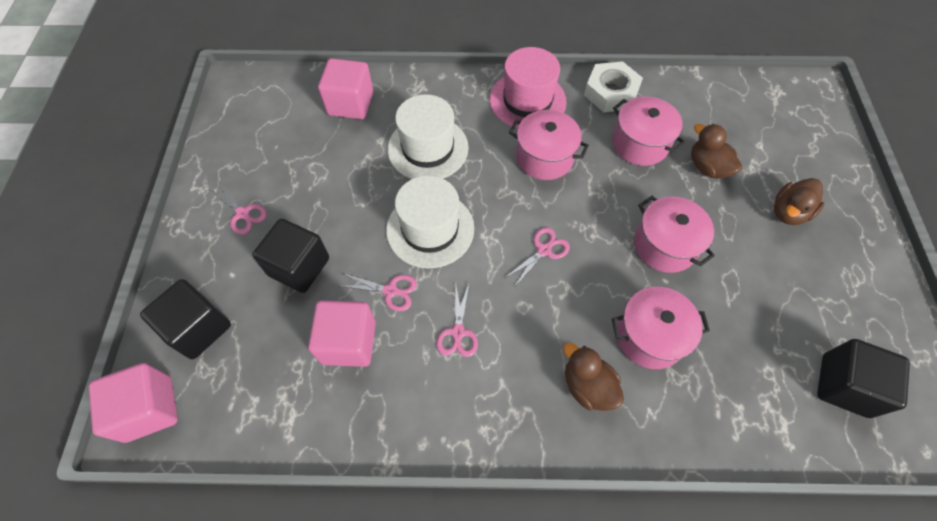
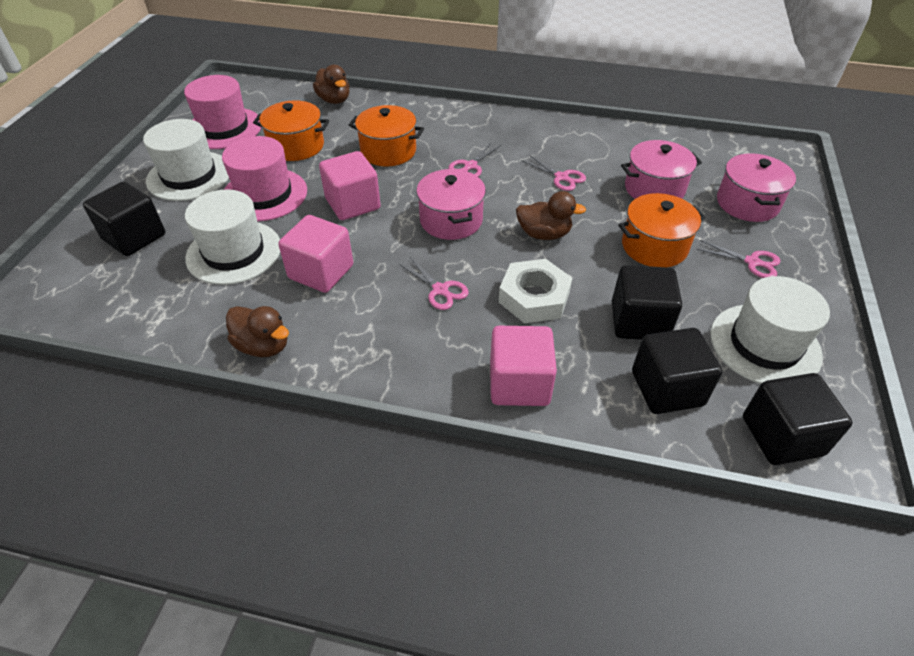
black cube: [140,279,231,359] [252,218,329,293] [817,339,910,418] = 3 -> [83,181,165,256] [612,265,682,340] [632,328,722,414] [743,373,853,465] = 4
orange pot: none = 0 -> [253,100,329,161] [349,105,424,166] [618,193,706,267] = 3
pink hat: [490,47,567,129] = 1 -> [184,75,262,149] [222,136,307,221] = 2
pink pot: [509,110,589,180] [612,96,686,166] [612,287,710,369] [634,196,715,273] = 4 -> [416,169,486,240] [621,140,702,199] [717,153,796,222] = 3
white hat: [386,175,474,268] [387,94,469,179] = 2 -> [143,119,229,201] [185,189,280,285] [710,276,830,384] = 3

